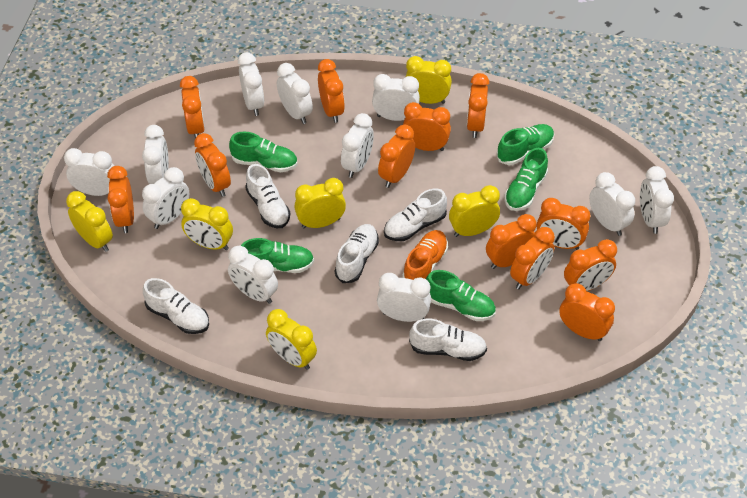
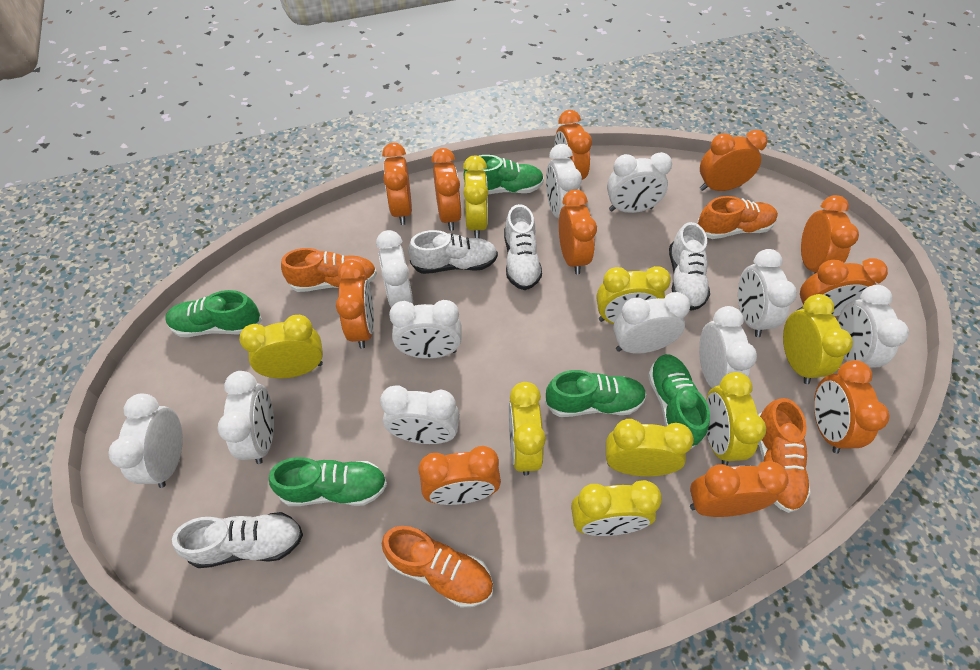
orange clock: [107,166,134,233] [180,76,205,138] [194,133,231,197] [318,59,345,123] [378,125,415,188] [403,102,451,151] [467,73,489,138] [486,214,537,269] [510,227,555,289] [537,198,590,250] [559,283,615,341] [564,239,617,291] = 12 -> [336,260,374,349] [382,143,412,225] [418,446,501,505] [431,148,462,231] [555,110,592,180] [559,190,597,274] [690,461,789,517] [700,130,768,191] [798,258,888,317] [801,195,859,274] [814,360,890,453] = 11
orange shoe: [402,230,448,280] = 1 -> [281,248,377,292] [382,526,493,607] [697,196,778,239] [758,398,811,513] = 4
white shoe: [143,278,209,334] [245,164,290,228] [335,224,379,283] [384,188,447,241] [409,319,487,361] = 5 -> [172,512,303,568] [408,230,498,274] [504,204,542,290] [669,222,710,311] = 4
yellow clock: [66,191,113,252] [181,198,233,250] [266,309,317,370] [294,178,346,229] [406,56,452,104] [449,185,500,237] = 6 -> [239,315,323,378] [463,155,488,238] [509,382,546,476] [571,480,662,536] [596,266,671,324] [606,419,694,476] [706,372,766,465] [783,294,853,384] = 8

